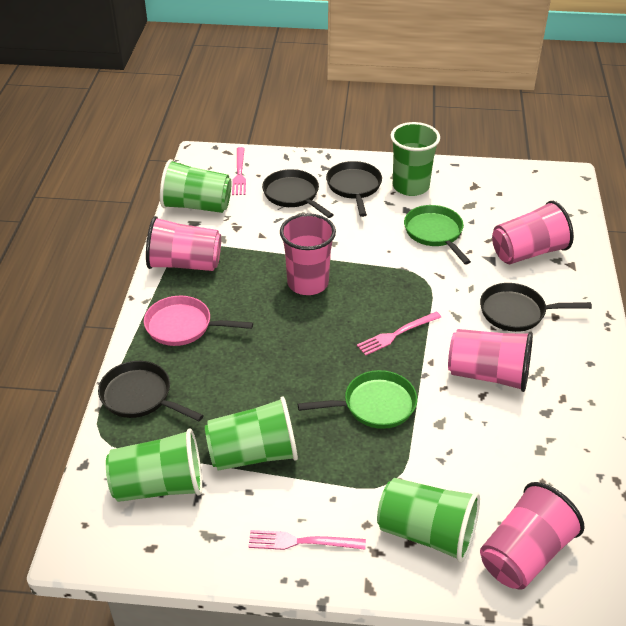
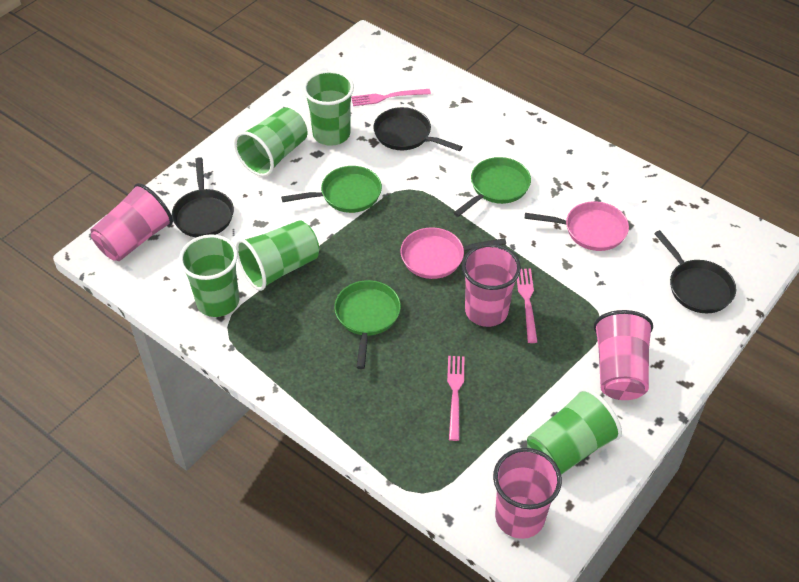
black pan: [98,361,204,421] [262,169,333,218] [326,161,382,217] [480,283,592,332] = 4 -> [172,157,234,238] [373,107,463,151] [654,230,736,313] = 3
green pan: [298,370,417,429] [404,205,471,265] = 2 -> [281,166,382,213] [334,280,401,369] [454,157,531,217] = 3
pink cup: [146,216,221,271] [280,213,336,295] [448,329,533,392] [480,482,585,590] [492,201,574,264] = 5 -> [91,183,173,261] [462,244,521,327] [493,448,562,539] [594,310,653,400] = 4
pink pan: [144,296,253,346] = 1 -> [400,227,506,279] [525,201,629,251] = 2

